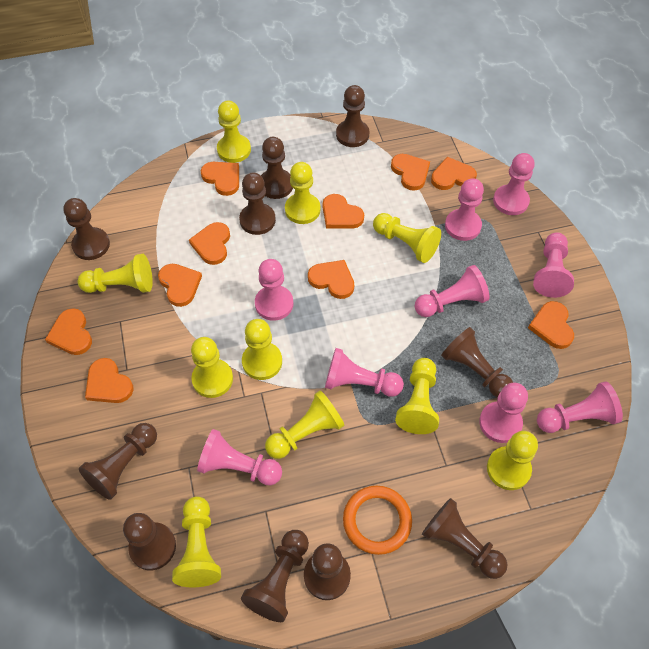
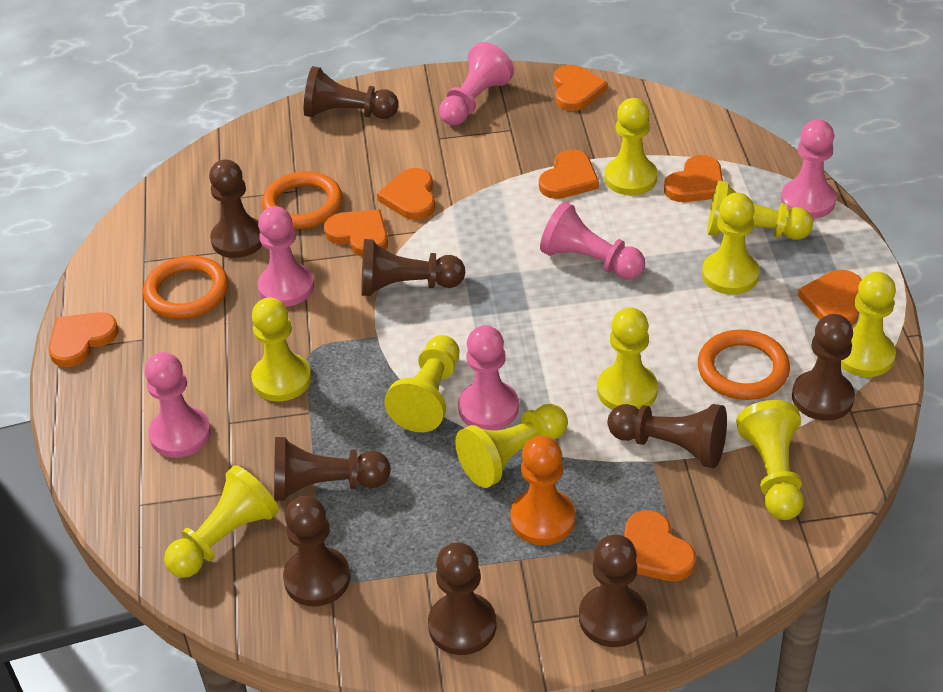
brown pawn: [63,198,110,260] [79,423,157,500] [123,513,176,570] [239,173,276,235] [241,530,309,622] [261,137,293,199] [304,543,351,600] [336,85,369,147] [422,498,508,579] [441,327,513,398] = 10 -> [209,159,263,258] [274,437,391,501] [283,496,350,607] [304,66,399,119] [361,239,465,296] [428,543,496,655] [579,534,648,647] [607,404,727,468] [792,314,855,421] = 9
orange heart: [45,308,92,355] [85,358,133,403] [158,264,202,307] [189,222,230,265] [201,162,239,196] [308,260,354,299] [323,194,364,229] [391,154,430,191] [431,157,477,190] [528,301,574,349] = 10 -> [48,312,119,367] [324,210,388,257] [377,168,435,220] [539,150,599,199] [554,65,608,111] [624,510,696,581] [664,155,723,202] [798,270,862,325] = 8
orange pawn: none = 0 -> [510,436,575,545] = 1
orange ring: [343,486,412,555] = 1 -> [143,256,228,319] [262,171,343,229] [698,329,790,400] = 3
pink pawn: [197,429,282,485] [255,259,293,321] [325,348,404,397] [415,265,490,317] [445,178,484,241] [479,382,528,443] [493,153,535,215] [533,232,574,298] [537,381,623,433] = 9 -> [145,352,211,458] [258,206,314,307] [439,42,514,126] [458,325,519,431] [540,202,645,280] [781,120,836,219] = 6

